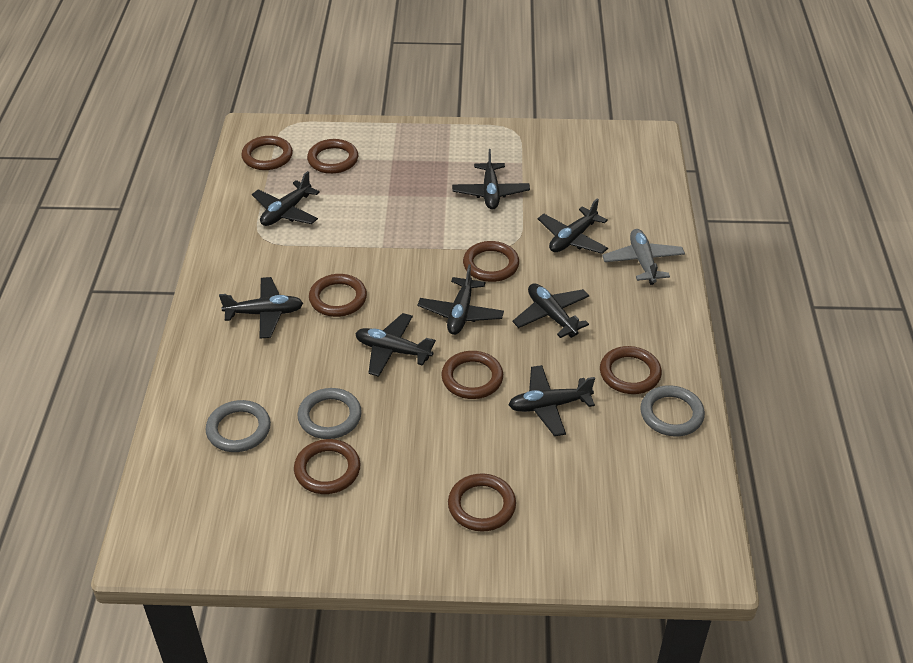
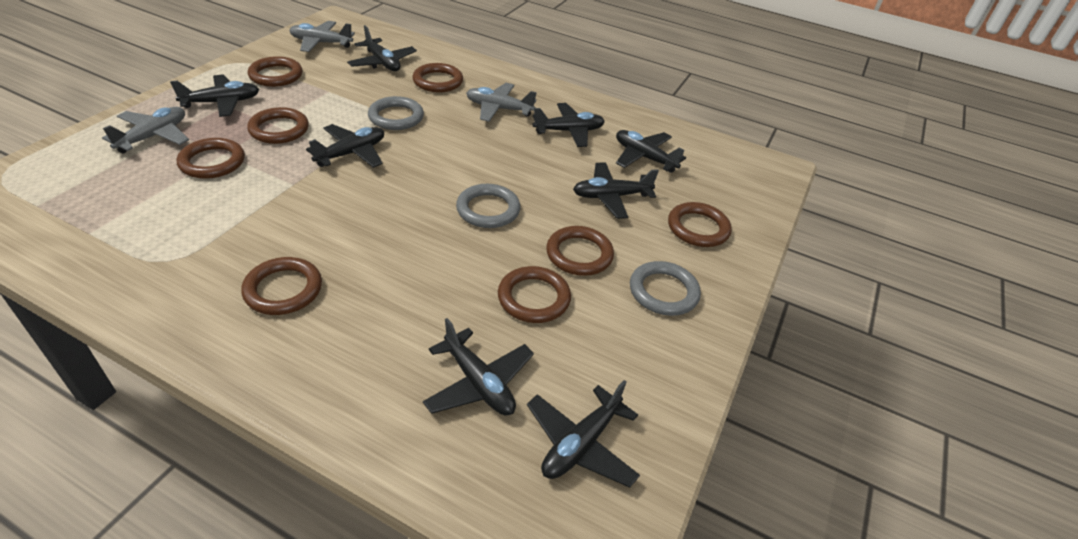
grey plane: [602,229,685,285] = 1 -> [102,107,189,153] [289,21,355,52] [466,83,537,122] = 3

